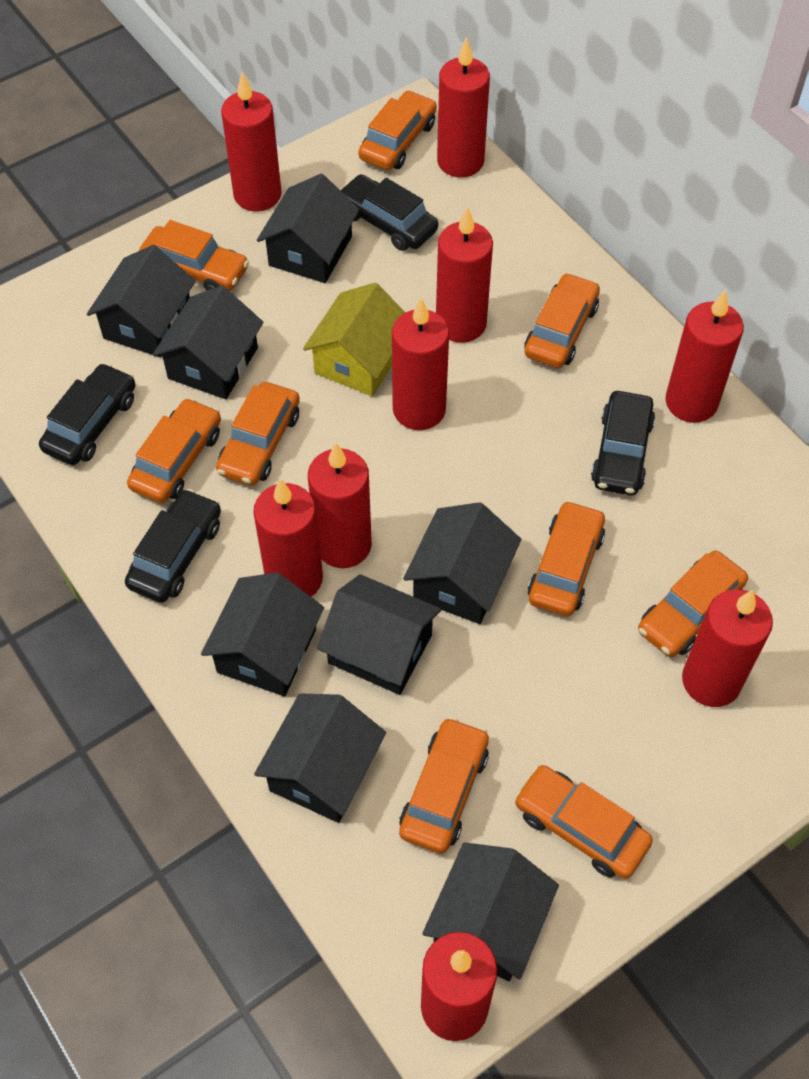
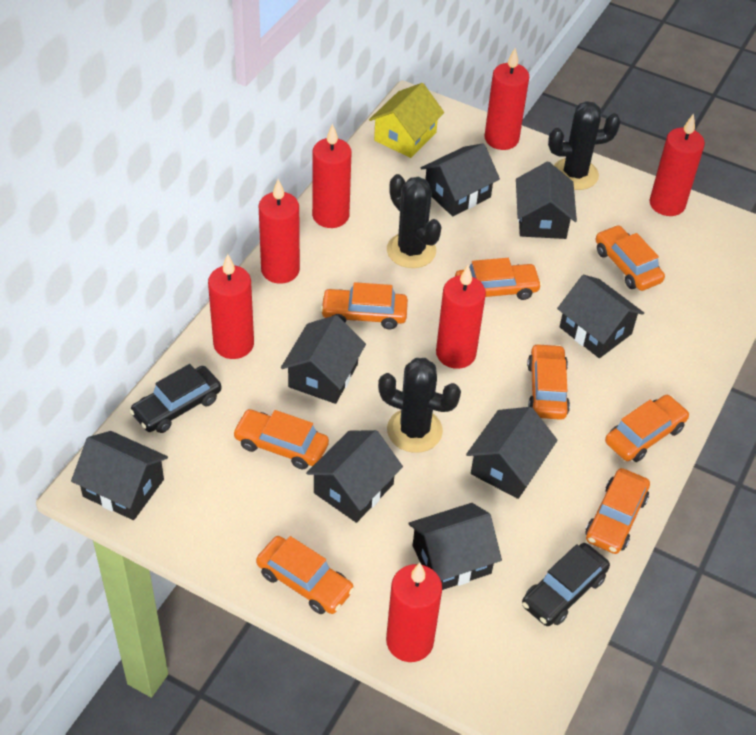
black cactus: none = 0 -> [378,358,461,453] [387,174,442,268] [548,101,621,190] = 3
black car: [39,363,136,465] [125,489,221,603] [339,174,438,251] [591,391,655,495] = 4 -> [130,364,222,433] [522,543,610,626] = 2
orange car: [127,398,221,503] [139,220,249,291] [216,382,300,486] [358,90,437,170] [399,717,489,854] [514,765,653,879] [525,273,600,368] [528,500,605,616] [638,550,748,657] = 9 -> [233,409,329,469] [256,536,355,614] [320,282,408,329] [455,258,542,300] [527,343,570,420] [585,468,650,554] [596,225,665,291] [605,395,690,462] = 8
red candle: [221,72,282,212] [253,479,323,597] [308,442,372,568] [392,298,449,430] [421,932,497,1041] [436,206,493,343] [437,37,490,177] [665,289,744,423] [682,589,773,707] = 9 -> [208,254,254,359] [258,179,300,284] [312,124,352,228] [386,563,442,662] [436,265,486,369] [484,48,529,150] [650,114,705,216] = 7

